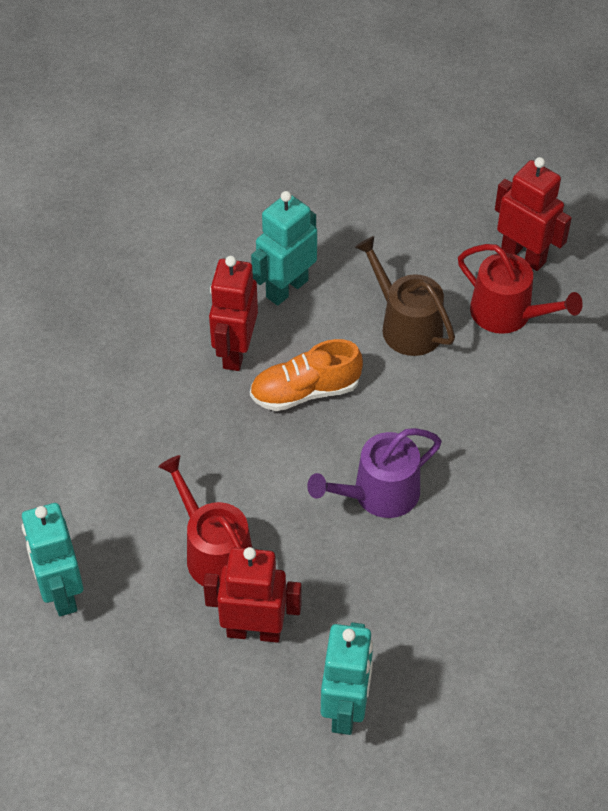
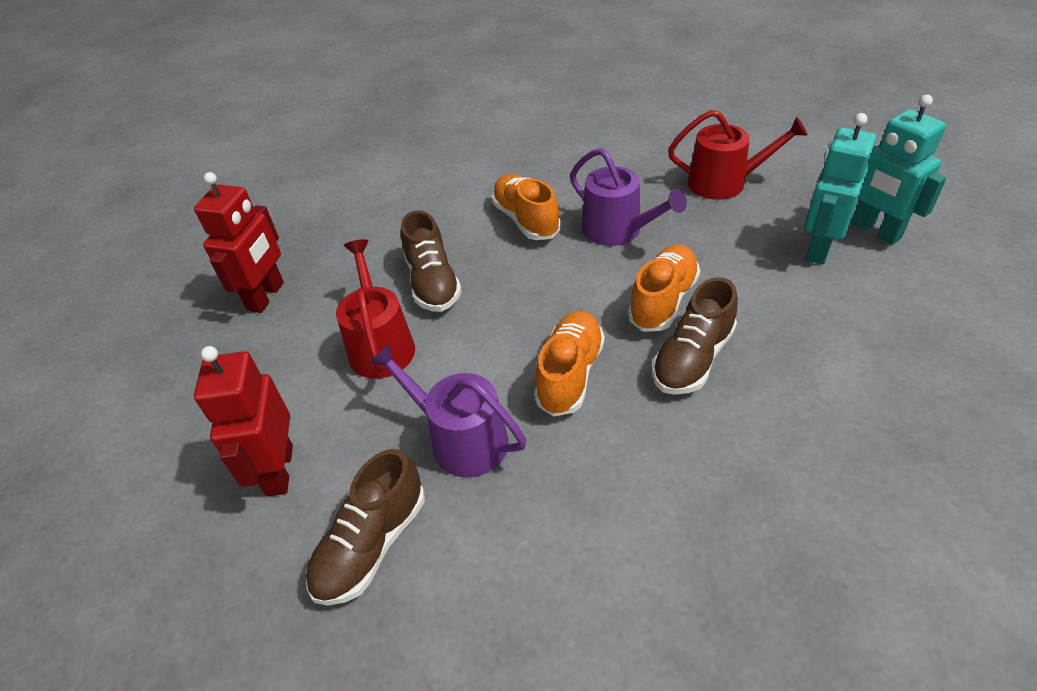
brown shoe: none = 0 -> [306,449,425,606] [401,210,462,312] [652,277,738,395] = 3
brown watering can: [355,236,455,356] = 1 -> none = 0
orange shoe: [250,339,363,411] = 1 -> [491,174,561,240] [534,311,605,417] [628,245,700,332] = 3
purple watering can: [307,428,442,518] = 1 -> [369,343,526,477] [570,148,687,246] = 2
red robot: [203,547,301,643] [209,256,258,371] [495,157,572,271] = 3 -> [194,172,284,313] [194,346,293,497] = 2
turquoise robot: [22,503,84,616] [251,191,317,306] [321,623,373,735] = 3 -> [804,113,877,265] [851,95,947,245] = 2

